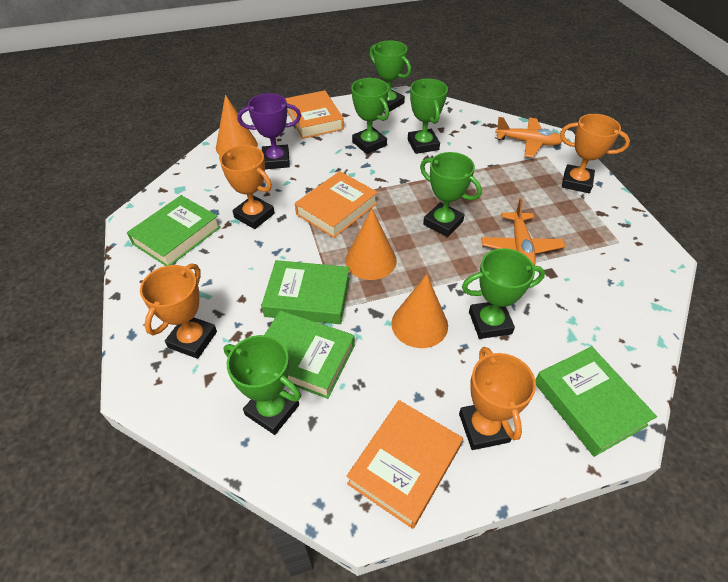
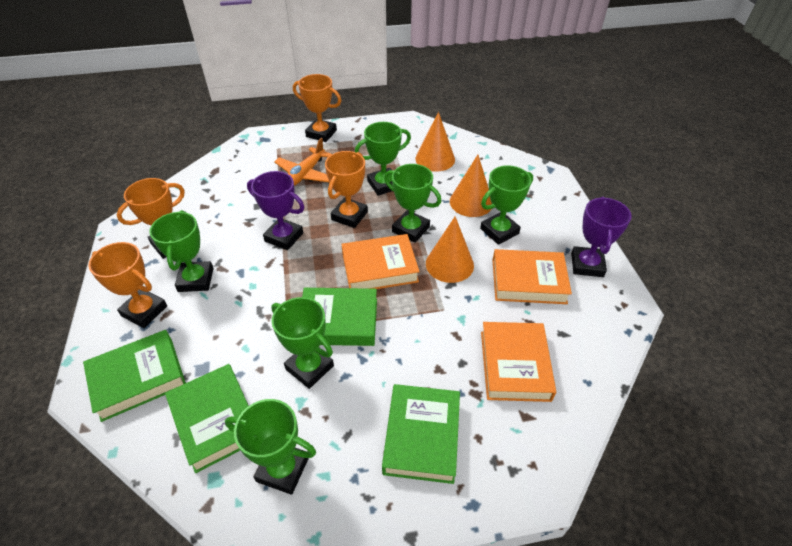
orange plane: [481,198,565,265] [495,117,563,158] = 2 -> [274,138,332,186] = 1
purple trophy: [238,93,301,169] = 1 -> [247,171,304,250] [571,196,632,277] = 2

